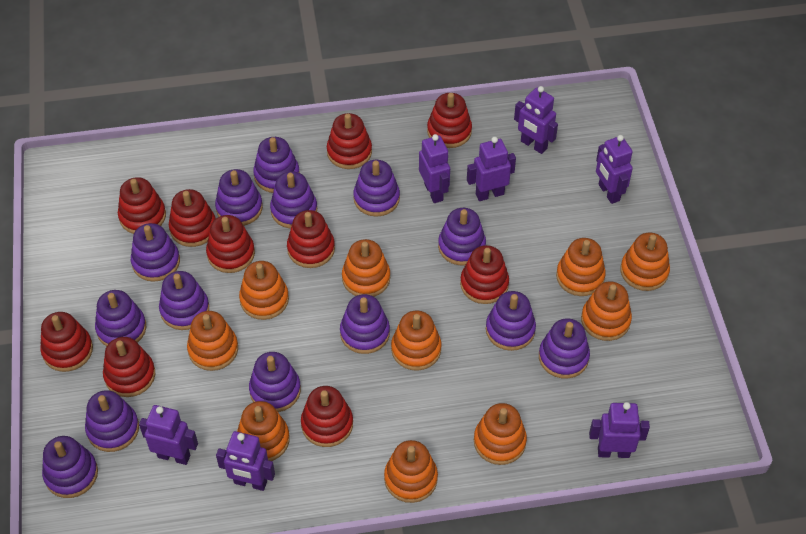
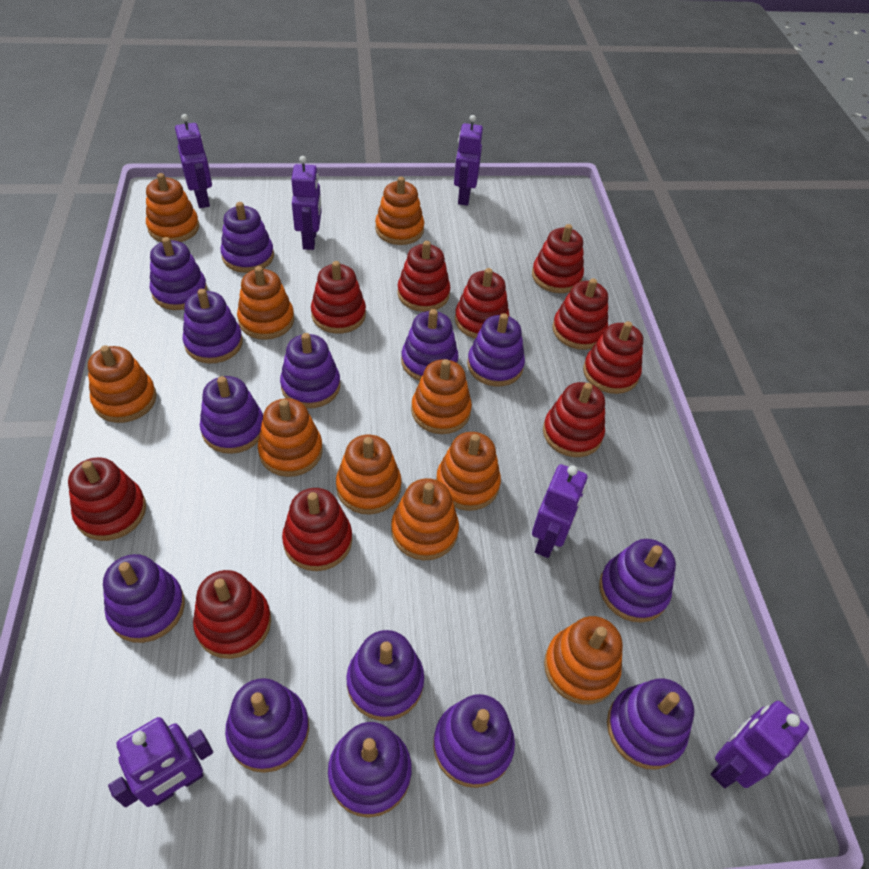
purple robot: [139,405,198,465] [216,431,275,491] [419,134,450,203] [467,137,516,201] [514,86,558,154] [589,402,650,458] [596,135,633,204] = 7 -> [108,717,213,807] [175,114,212,208] [291,156,322,250] [454,115,483,206] [532,464,587,558] [711,701,809,788] = 6

